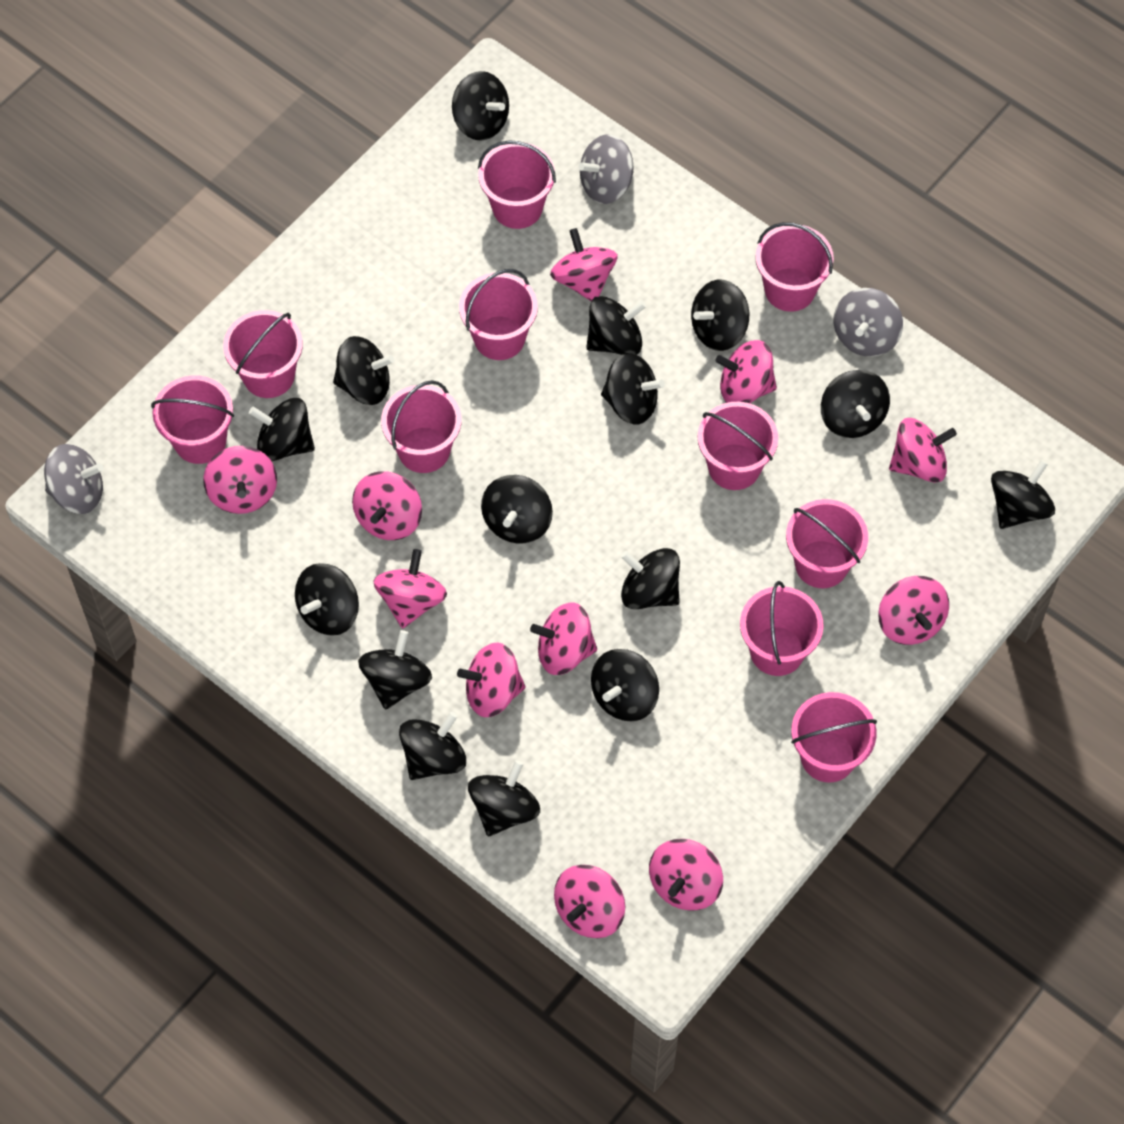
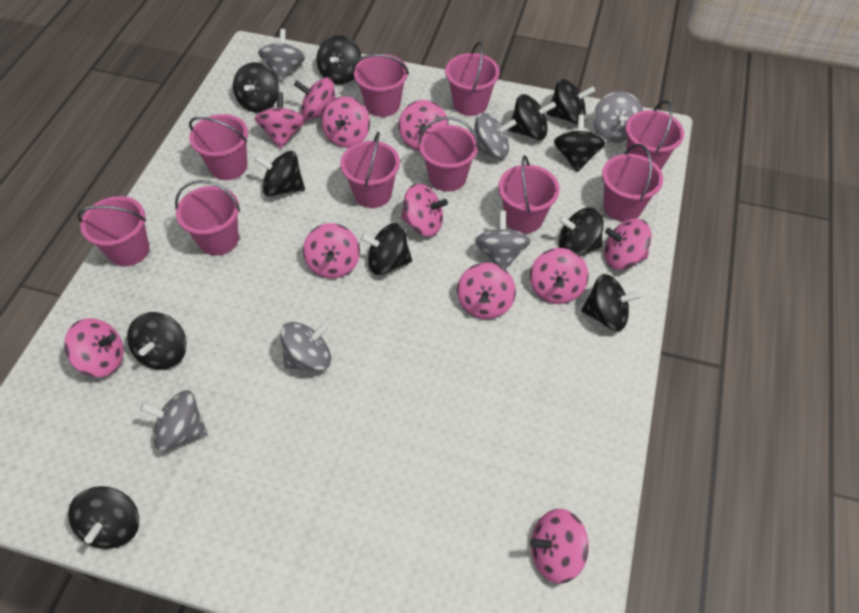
black spinning top: [249,398,315,461] [295,563,359,636] [333,336,394,405] [358,630,432,710] [399,712,466,780] [452,71,509,141] [468,760,540,836] [481,475,553,544] [586,296,646,355] [591,649,659,721] [601,353,665,424] [621,548,680,609] [691,280,749,351] [821,370,890,438] [991,460,1055,529] = 15 -> [68,486,139,549] [127,312,187,370] [233,62,279,112] [254,151,305,196] [316,35,362,85] [360,223,412,275] [508,94,556,140] [547,79,595,124] [554,115,605,172] [558,208,604,256] [581,274,642,331] = 11
grey spinning top: [44,444,103,514] [578,134,634,204] [834,288,903,357] = 3 -> [140,390,208,451] [258,29,305,82] [280,322,331,371] [474,113,516,159] [475,211,531,270] [593,91,643,143] = 6

